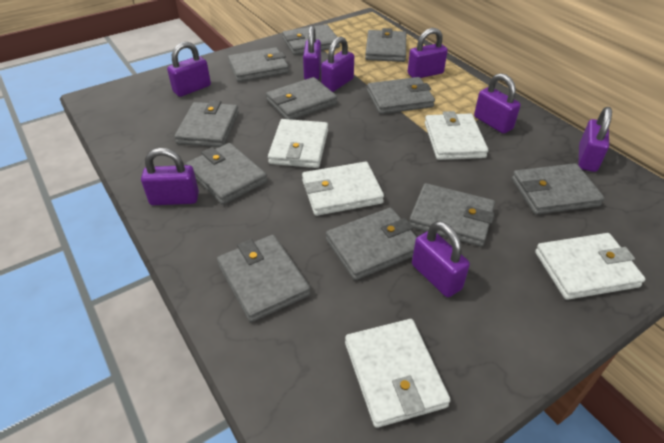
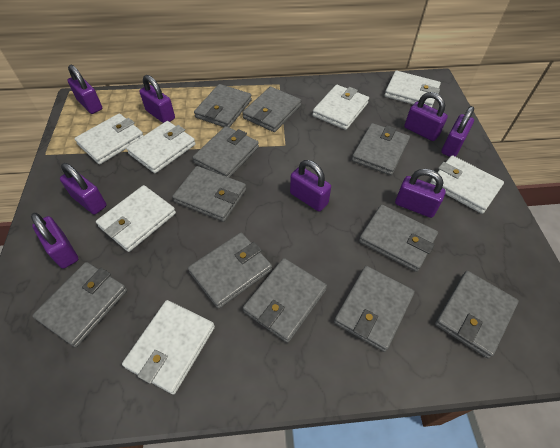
white wallet: [268,119,328,168] [302,162,384,216] [345,319,451,428] [425,111,488,160] [535,233,645,300] = 5 -> [74,113,144,164] [96,185,176,252] [122,300,215,395] [126,121,196,173] [312,85,369,130] [385,71,441,107] [430,155,504,214] = 7

